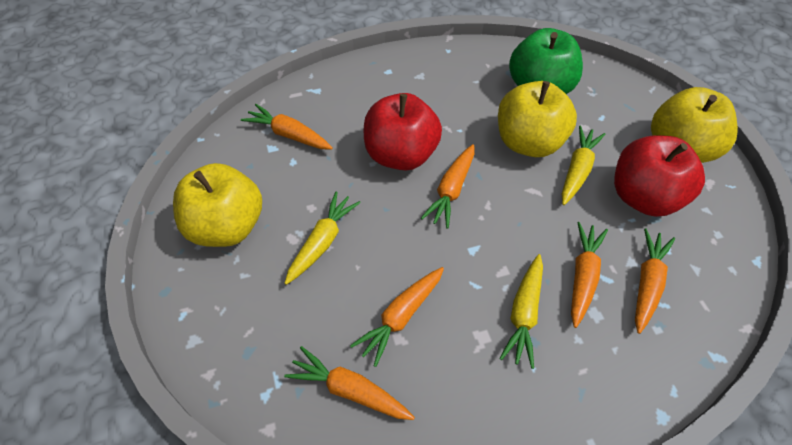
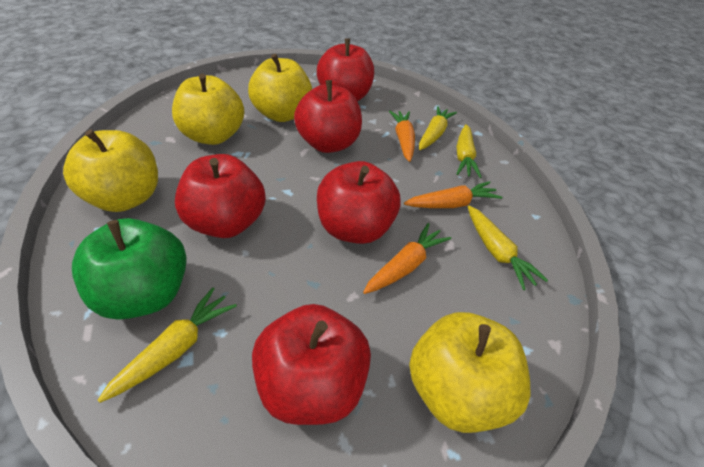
orange carrot: [241,104,333,150] [284,346,415,420] [350,267,444,367] [421,144,474,228] [571,222,608,328] [635,228,675,334] = 6 -> [363,223,451,294] [389,111,415,162] [404,181,503,208] = 3
red apple: [364,93,442,170] [614,135,705,217] = 2 -> [175,154,266,238] [252,304,371,425] [294,80,362,153] [317,39,374,101] [317,161,401,244] = 5
yellow apple: [173,163,262,247] [498,81,577,157] [651,87,738,163] = 3 -> [63,129,158,212] [172,74,244,145] [248,54,312,122] [409,312,531,433] = 4
yellow carrot: [285,191,361,285] [499,254,543,369] [562,126,606,205] = 3 -> [98,287,237,403] [419,106,457,150] [456,124,482,178] [468,205,548,290] = 4

